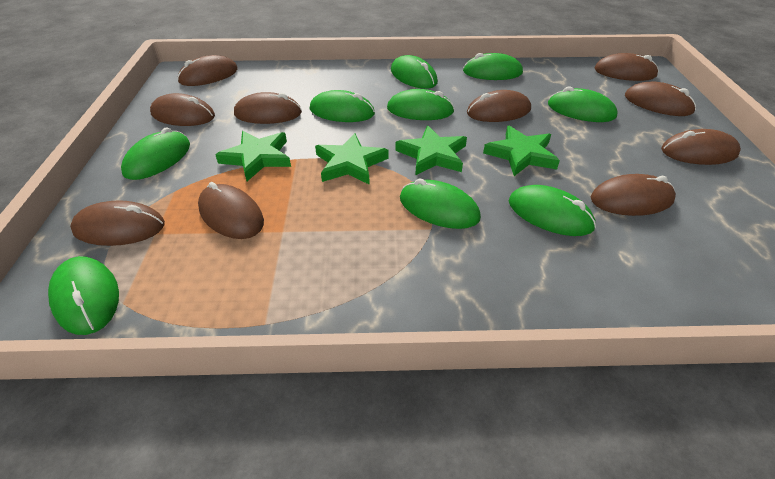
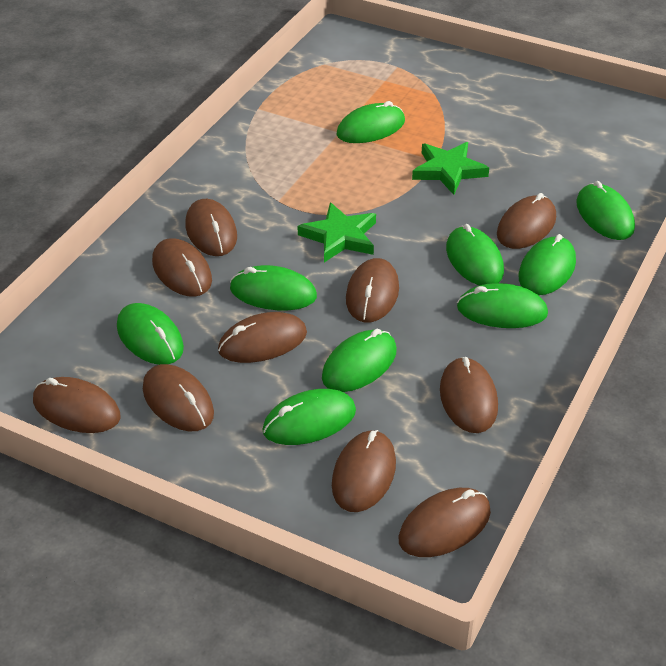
green star: [215,131,291,181] [315,133,388,185] [396,125,467,175] [483,126,560,176] = 4 -> [298,202,376,262] [412,142,489,195] = 2

